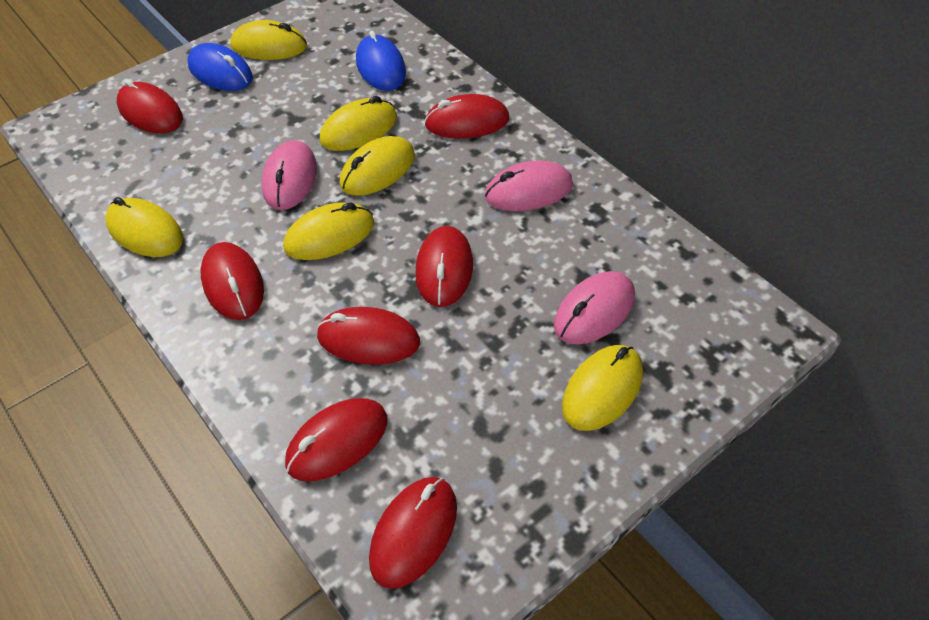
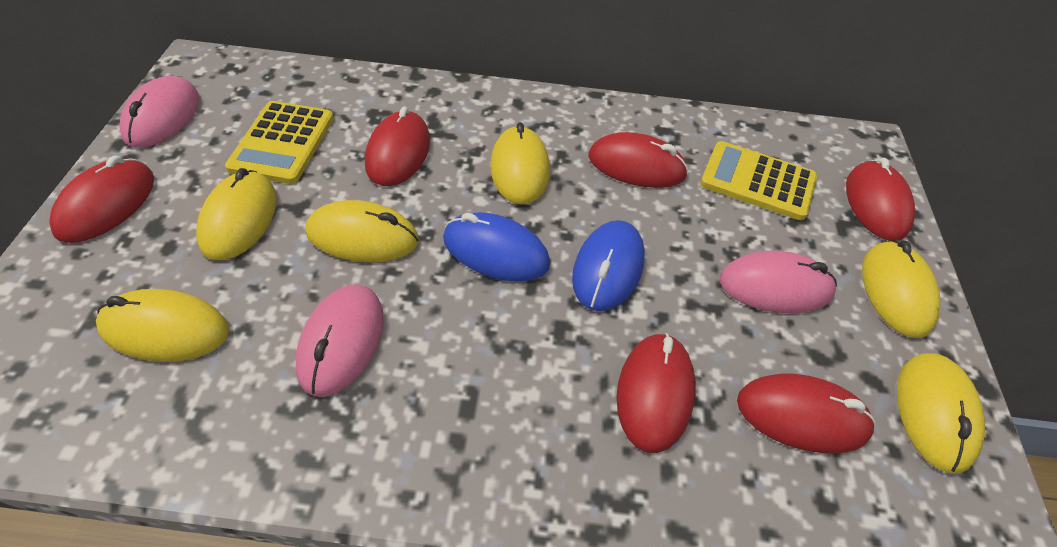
red mouse: [117,79,183,133] [201,242,264,320] [285,398,387,481] [316,307,420,365] [369,477,457,589] [415,226,473,307] [424,94,509,139] = 7 -> [49,155,154,243] [365,106,430,186] [589,132,689,188] [617,333,696,453] [737,374,876,453] [846,158,915,241] = 6
yellow calculator: none = 0 -> [225,101,334,184] [700,141,817,220] = 2

